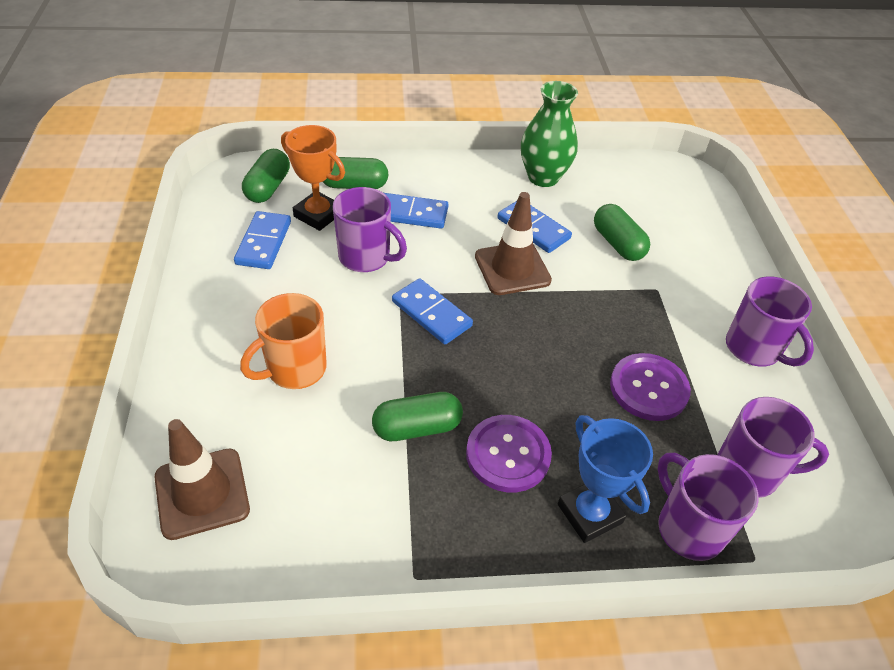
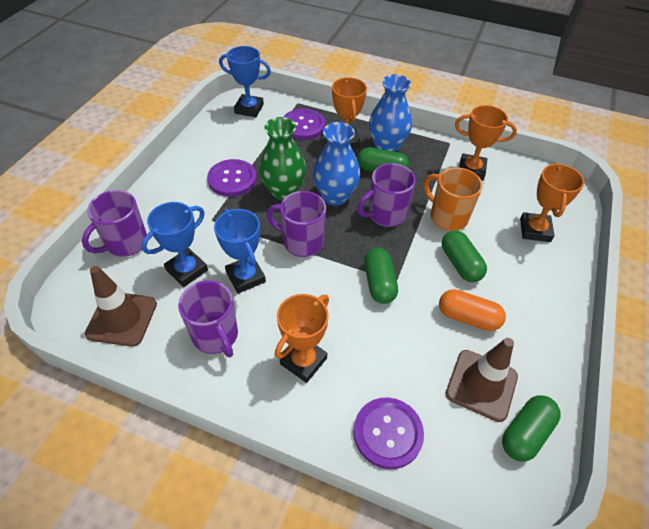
blue domino: [234,211,291,269] [384,193,449,229] [392,278,473,345] [498,201,572,253] = 4 -> none = 0
blue trophy: [558,415,653,543] = 1 -> [141,202,208,287] [214,209,266,294] [219,46,271,117] = 3
blue vase: none = 0 -> [313,122,360,206] [369,74,412,152] = 2
orange capsule: none = 0 -> [439,289,506,331] = 1
orange trophy: [281,125,345,231] = 1 -> [275,294,329,383] [332,77,367,149] [455,105,517,181] [520,163,584,242] = 4
purple button: [466,415,552,492] [610,353,691,421] = 2 -> [207,159,257,197] [283,109,325,140] [353,397,424,469] = 3

